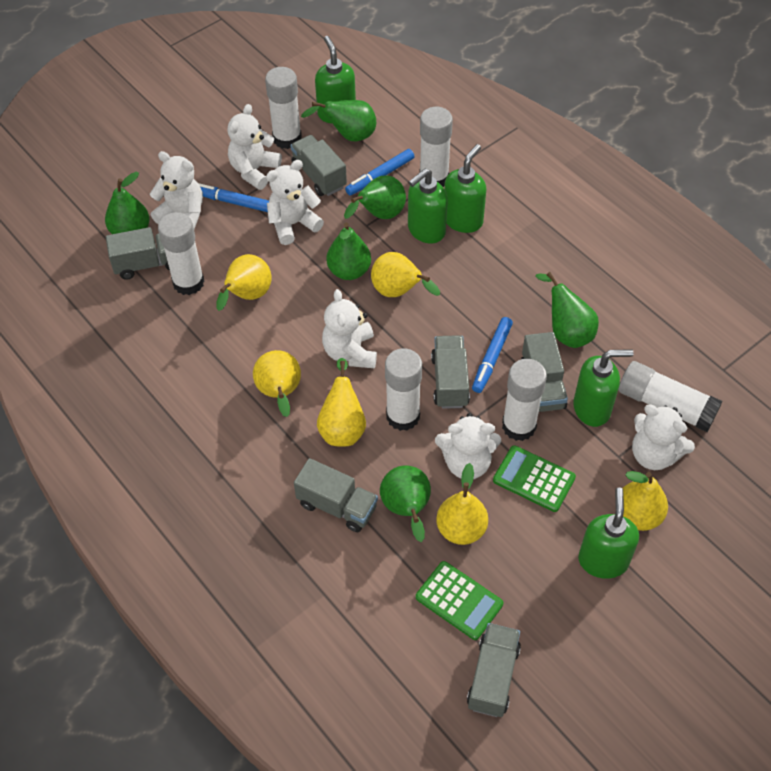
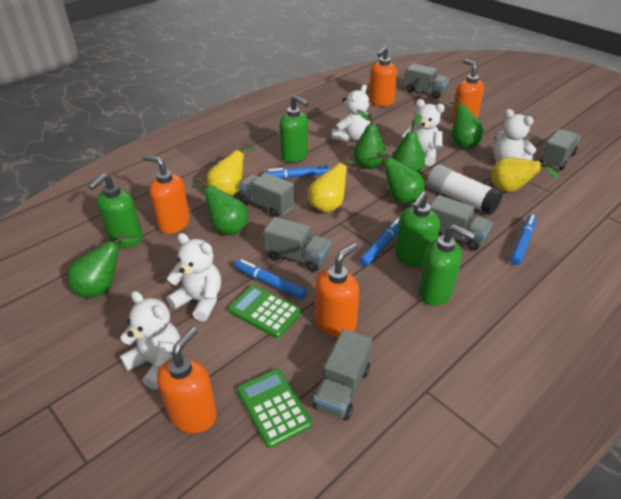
blue marker: [199,183,269,212] [345,149,415,195] [472,317,513,393] = 3 -> [235,259,307,300] [264,165,330,179] [359,218,399,266] [510,214,537,265] = 4
green soap dispenser: [315,36,356,123] [408,169,448,244] [444,144,486,233] [573,349,634,427] [578,488,639,579] = 5 -> [88,173,143,248] [279,95,309,163] [395,192,440,268] [418,224,475,306] = 4
orange soap dispenser: none = 0 -> [143,155,190,234] [157,327,217,433] [315,243,359,337] [369,46,397,106] [451,59,484,123] = 5
white glue stick: [158,212,204,295] [265,67,302,149] [385,348,422,431] [419,107,453,187] [502,359,547,441] [618,361,722,432] = 6 -> [427,164,503,215] = 1
white teddy bear: [150,151,203,229] [227,104,282,190] [266,160,324,245] [322,289,377,368] [435,413,501,479] [632,404,695,470] = 6 -> [120,291,181,390] [167,233,221,322] [332,85,370,142] [402,99,445,166] [494,109,536,162] = 5
yellow pear: [216,254,272,311] [253,350,301,417] [317,358,366,447] [371,252,440,297] [436,463,488,545] [615,471,668,531] = 6 -> [207,142,254,196] [308,155,355,213] [491,157,561,192] = 3

